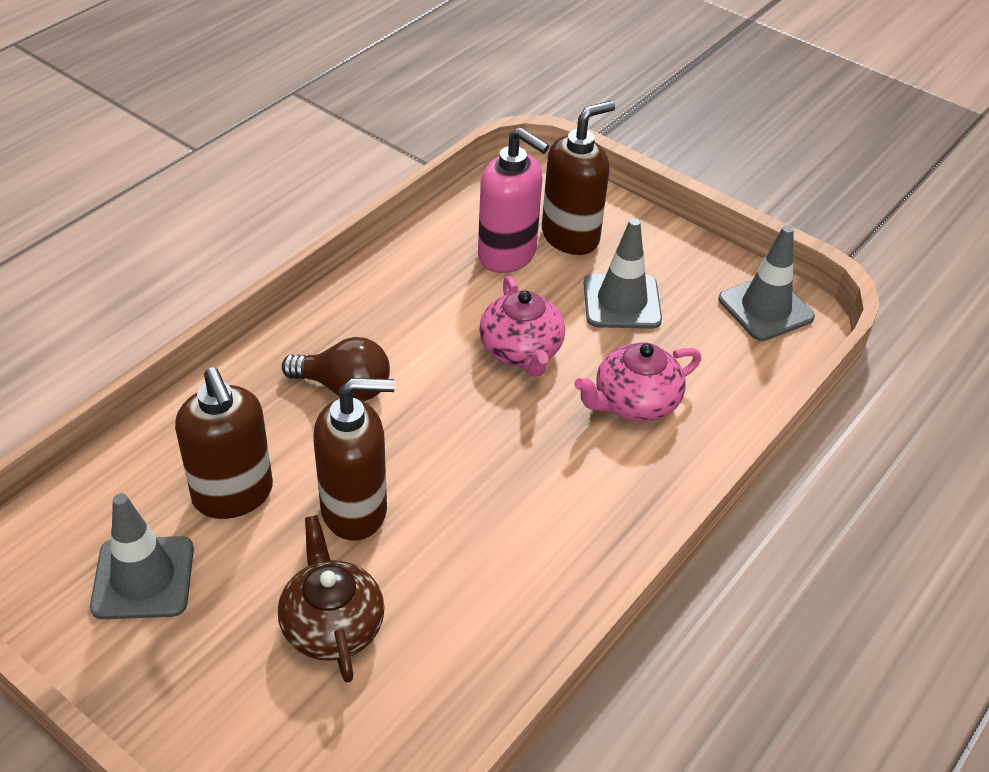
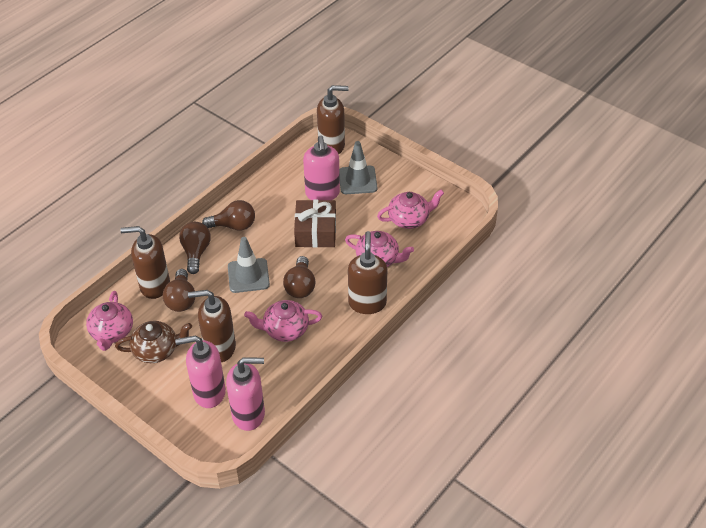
brown gift: none = 0 -> [294,200,336,248] = 1
brown light bulb: [282,337,390,401] = 1 -> [163,269,195,312] [179,222,211,274] [202,200,255,231] [283,256,315,298] = 4
brown soap dispenser: [175,367,273,519] [313,378,395,540] [542,101,615,255] = 3 -> [120,226,170,299] [188,290,236,362] [317,85,349,154] [348,231,387,314] = 4
grey traffic cone: [90,493,194,619] [584,218,662,329] [719,225,815,341] = 3 -> [228,237,270,293] [339,141,377,194] = 2
pink soap dispenser: [478,127,549,273] = 1 -> [175,335,226,408] [226,357,265,431] [303,135,340,200] = 3
pink teapot: [479,276,565,377] [575,342,701,422] = 2 -> [86,291,133,351] [244,300,322,342] [345,231,414,267] [377,190,444,229] = 4

